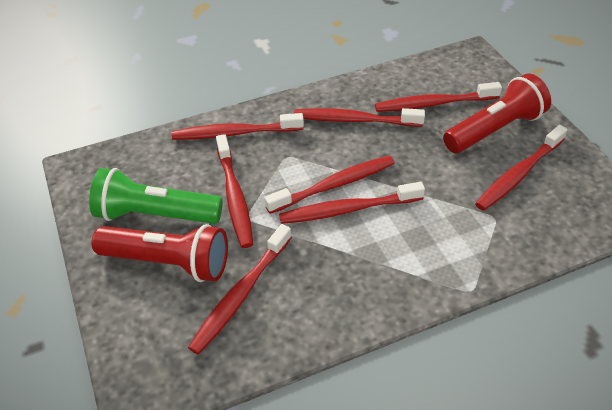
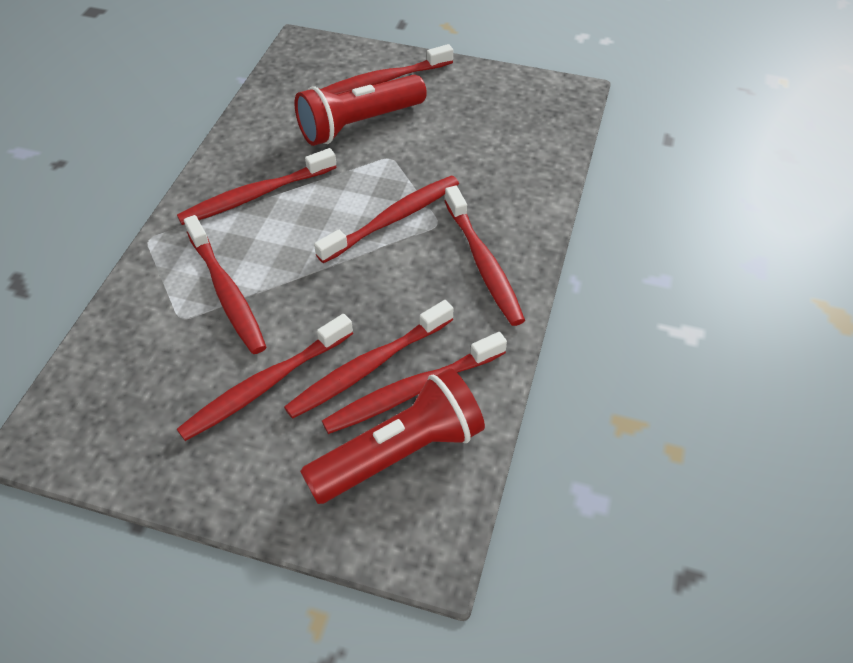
green flashlight: [89,168,223,224] = 1 -> none = 0

